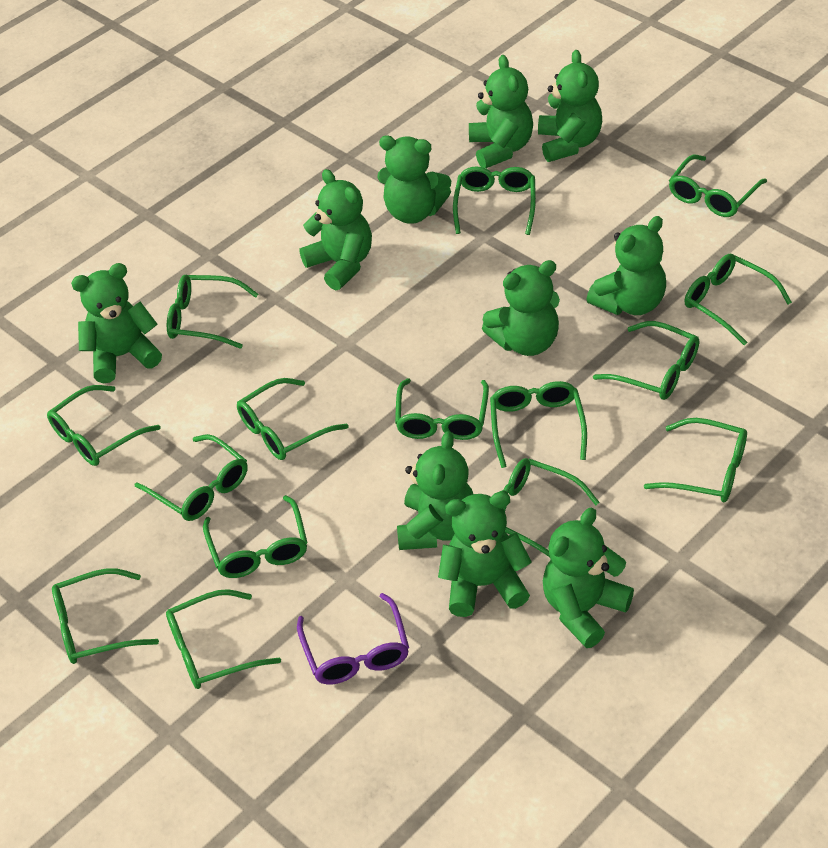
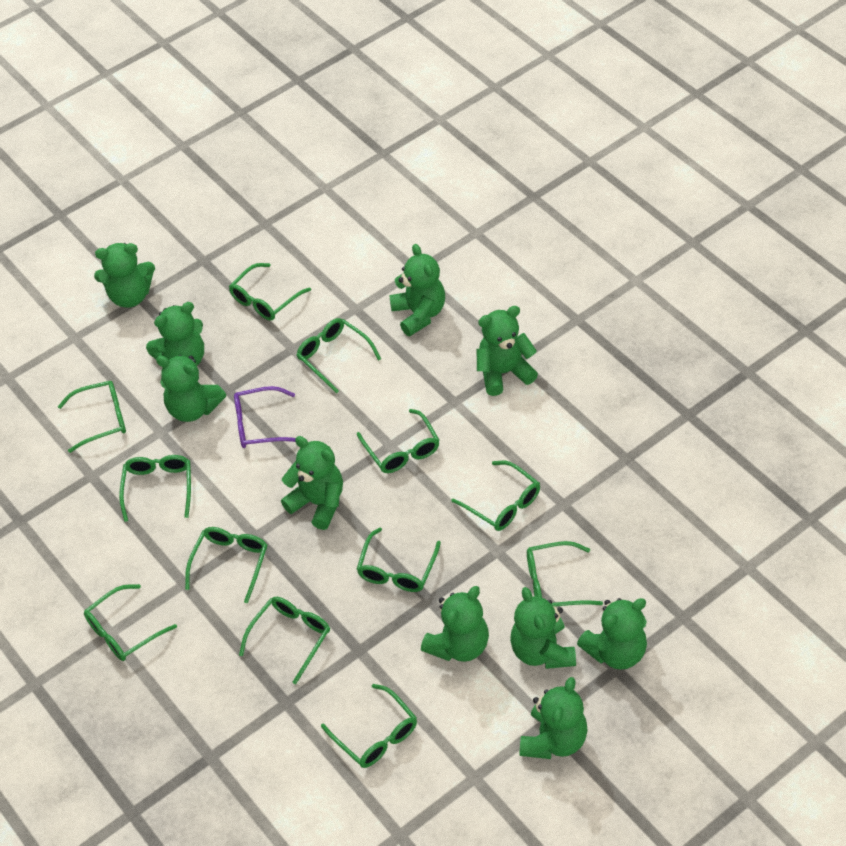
green glasses: [47,385,161,466] [52,568,159,664] [135,434,248,521] [166,589,281,689] [167,275,258,349] [203,495,308,578] [237,378,348,460] [395,379,489,440] [453,166,536,235] [490,381,587,468] [500,458,600,557] [593,321,699,400] [644,418,747,502] [669,154,767,217] [684,254,792,345] = 15 -> [58,381,126,453] [84,584,177,661] [119,455,191,522] [185,527,267,603] [229,263,311,321] [239,597,330,684] [297,318,381,393] [321,684,417,768] [357,409,440,473] [357,527,441,592] [451,461,540,531] [527,541,603,606] = 12

